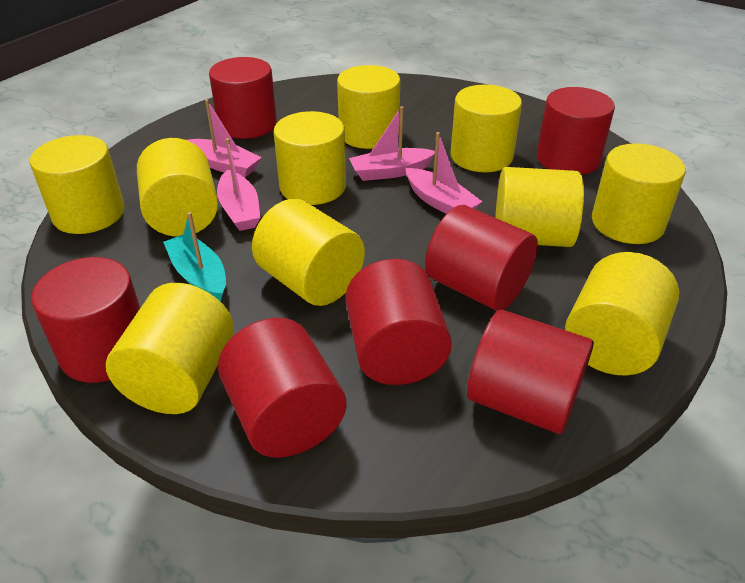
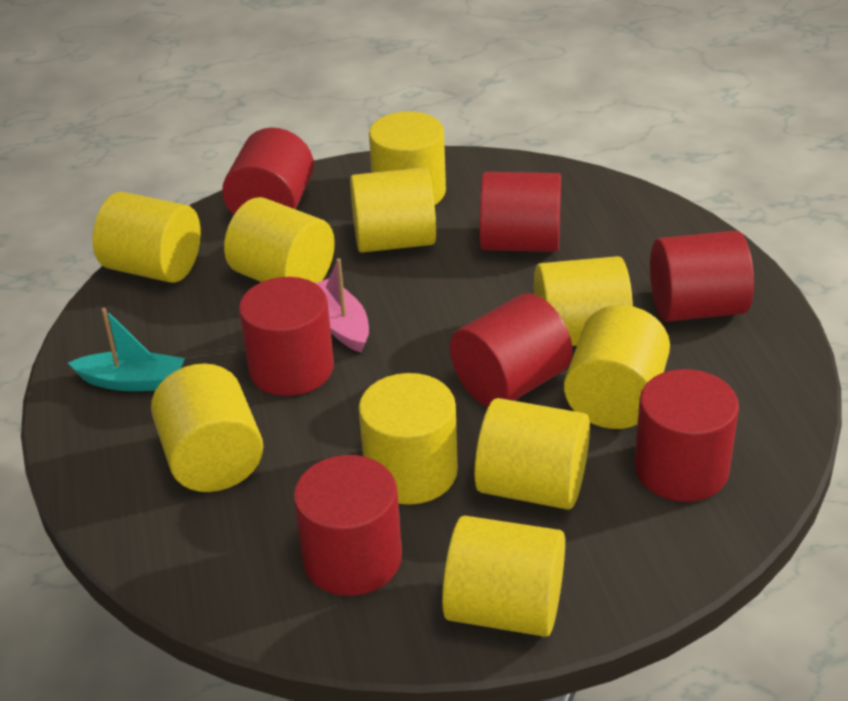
pink boat: [187,99,262,178] [217,138,260,231] [349,106,435,181] [406,132,483,214] = 4 -> [316,258,369,353] = 1

